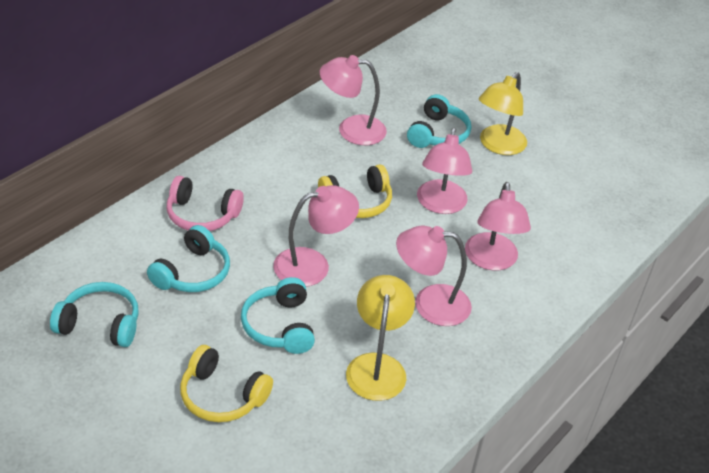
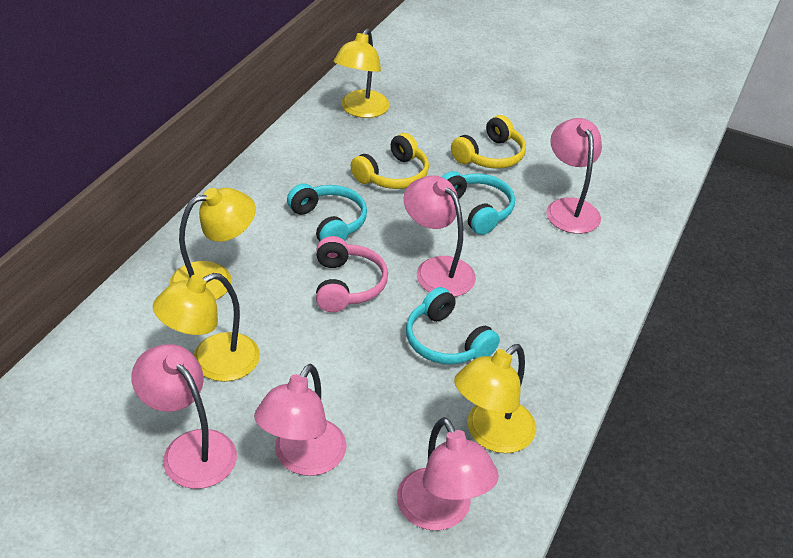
turquoise headphones: [50,282,139,347] [147,225,230,292] [241,277,315,354] [407,94,471,148] = 4 -> [287,183,367,241] [406,287,500,364] [442,171,515,235] = 3
yellow lamp: [346,275,415,401] [479,72,527,155] = 2 -> [153,273,260,382] [170,188,256,300] [334,29,390,118] [454,344,536,453] = 4

